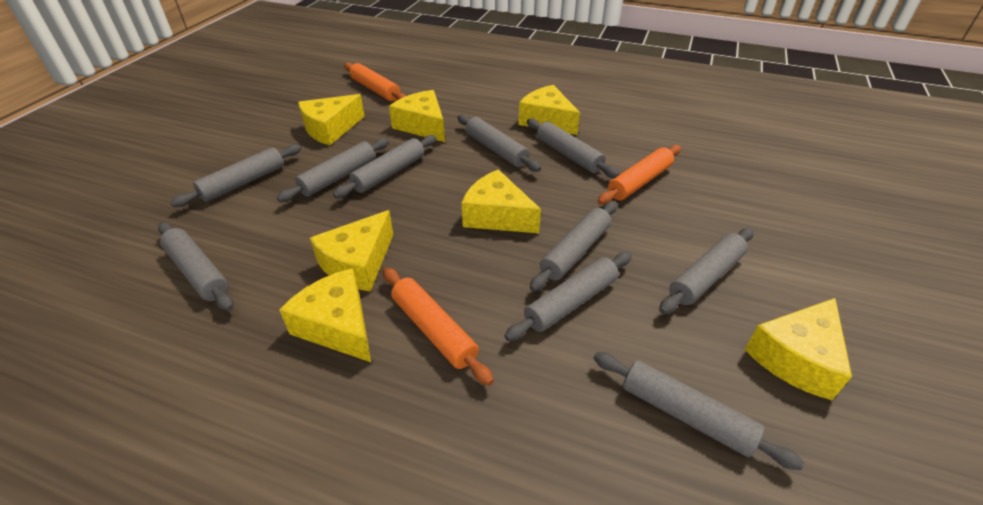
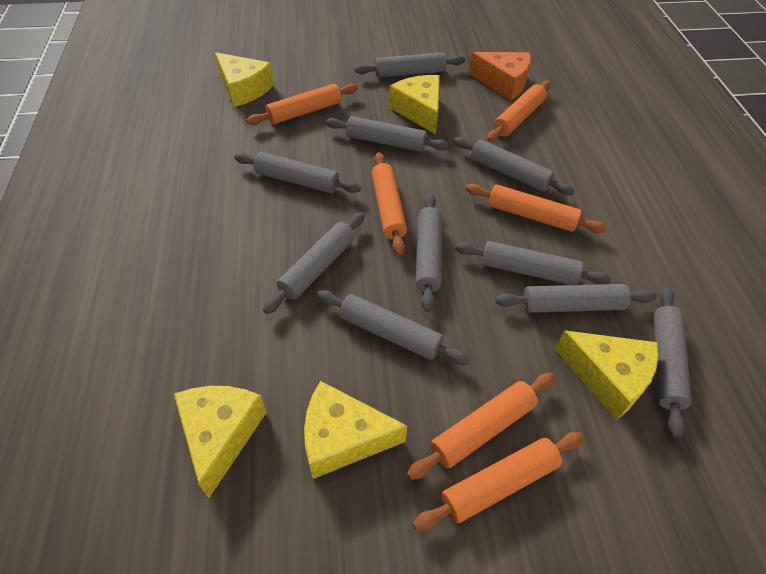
orange cheese: none = 0 -> [469,52,531,100] = 1
orange rolling pin: [344,62,406,101] [383,267,494,386] [598,145,681,205] = 3 -> [246,83,358,125] [372,152,407,255] [407,373,555,480] [413,432,584,531] [466,184,607,233] [487,81,551,142] = 6
yellow cheese: [279,268,371,362] [298,94,365,145] [310,210,393,292] [389,90,445,142] [462,169,541,233] [518,85,580,135] [745,298,852,400] = 7 -> [174,386,267,498] [215,52,274,107] [304,381,407,479] [389,75,440,134] [555,330,659,419] = 5

